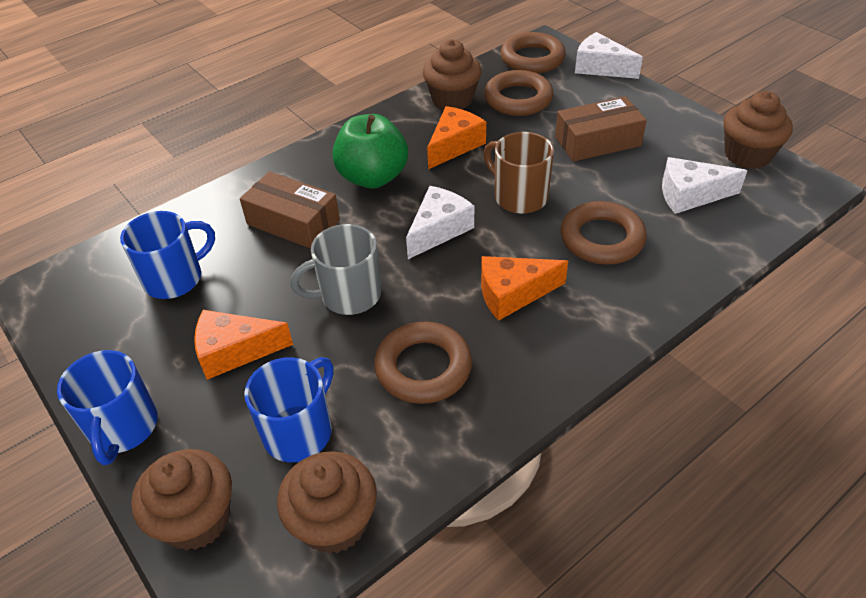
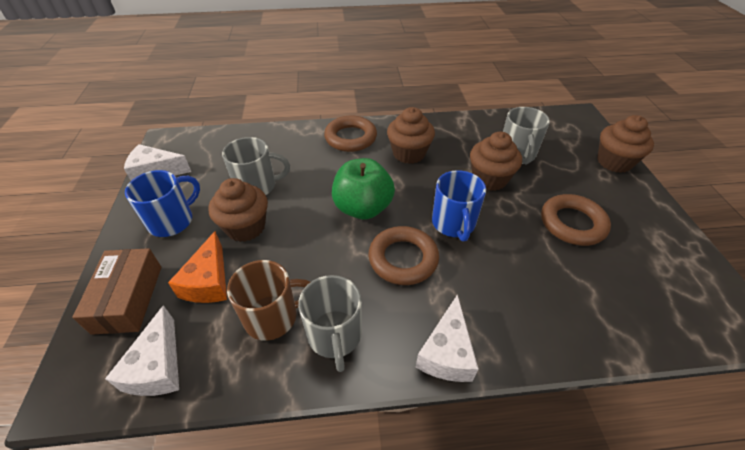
blue mug: [57,350,158,465] [120,211,215,299] [244,357,333,462] = 3 -> [125,170,200,237] [432,170,486,241] = 2
brown box: [240,171,340,249] [555,96,647,162] = 2 -> [72,248,161,335] = 1
brown ring: [374,322,472,404] [484,70,554,116] [500,32,566,73] [560,201,647,265] = 4 -> [324,116,377,152] [368,226,439,285] [541,194,611,246] = 3
grey mug: [290,224,381,315] = 1 -> [222,137,290,195] [298,275,362,372] [503,107,550,164] = 3
orange cheese: [194,310,293,380] [427,106,486,169] [481,256,568,321] = 3 -> [168,231,227,303] = 1

